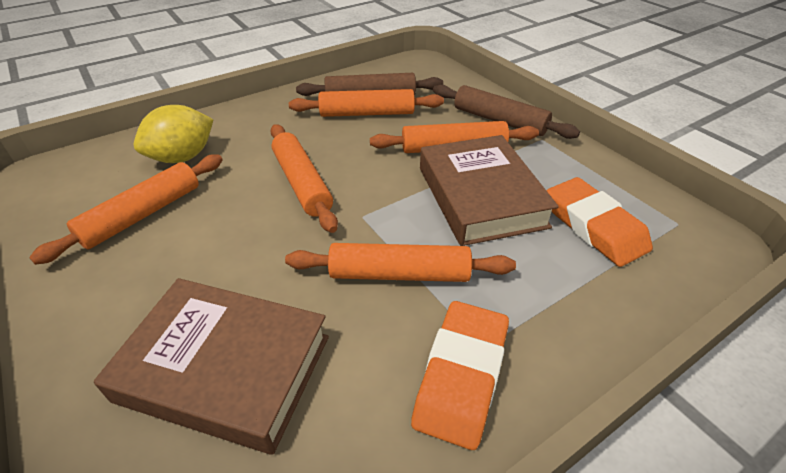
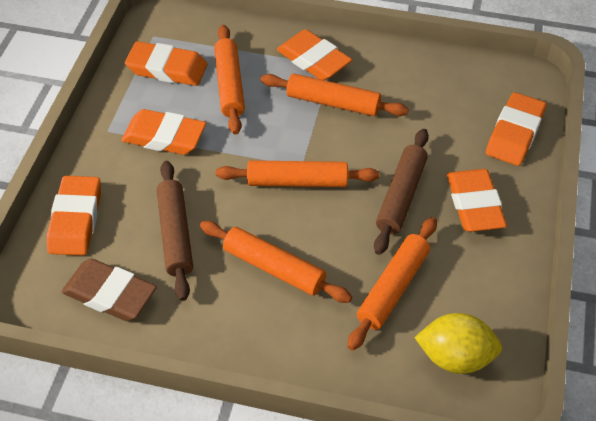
brown book: [94,278,329,455] [420,135,559,246] = 2 -> none = 0
brown eraser: none = 0 -> [61,258,157,321] = 1
orange eraser: [411,301,509,450] [547,177,653,267] = 2 -> [47,176,101,256] [121,109,206,155] [125,41,207,86] [277,29,352,80] [447,169,507,232] [486,92,546,166] = 6

